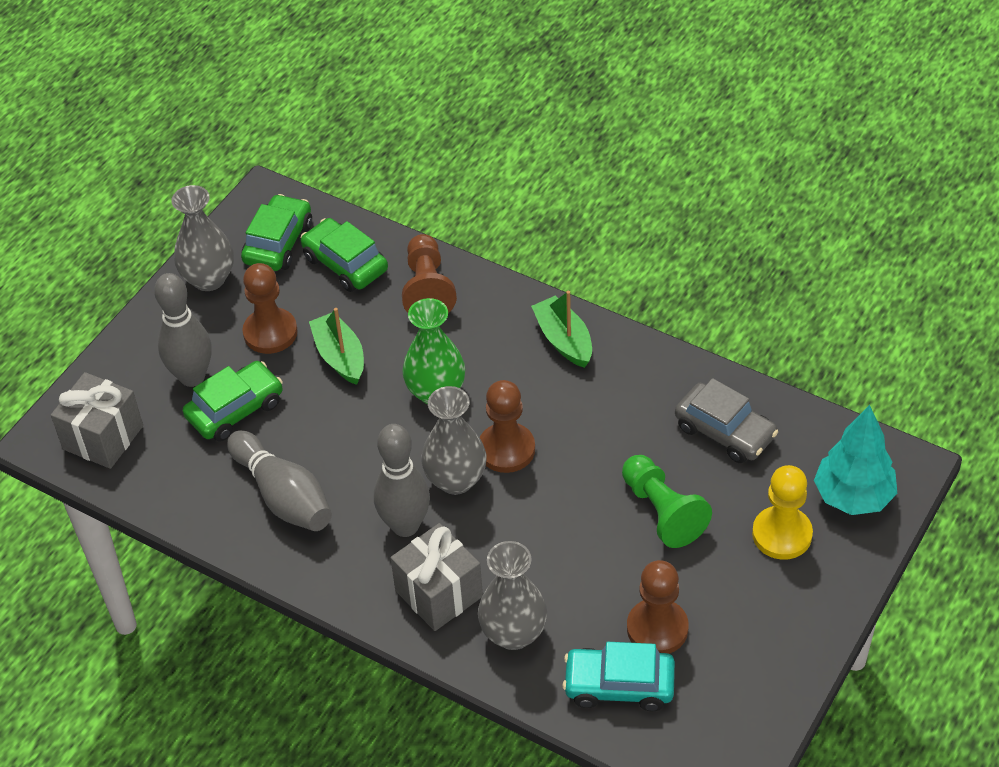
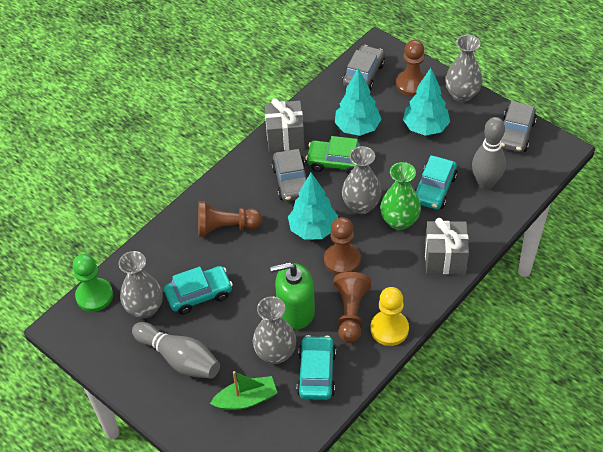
green boat: [309,308,364,385] [531,291,592,368] = 2 -> [210,371,277,410] = 1
green car: [183,361,283,442] [241,194,312,271] [301,218,388,292] = 3 -> [306,136,360,175] = 1
green soap dispenser: none = 0 -> [270,262,315,329] = 1
grey bowling pin: [154,273,212,387] [227,430,332,531] [374,424,430,537] = 3 -> [132,322,220,379] [472,117,506,190] = 2
grey car: [675,378,778,463] = 1 -> [271,149,307,202] [342,45,385,91] [501,101,537,152] = 3
grey vase: [171,185,234,291] [421,386,486,495] [478,541,547,650] = 3 -> [119,251,163,318] [253,296,296,364] [342,146,382,214] [445,35,482,102] = 4
turquoise car: [563,642,675,711] = 1 -> [164,266,233,314] [297,335,336,400] [414,155,458,210] = 3
turquoise tree: [814,405,898,515] = 1 -> [288,173,338,240] [334,68,381,136] [403,68,450,136] = 3

